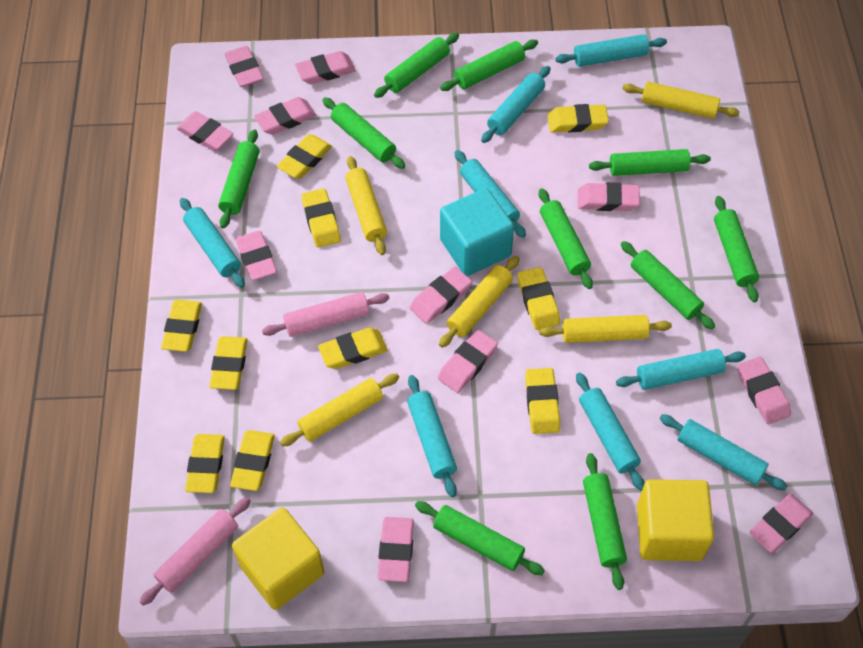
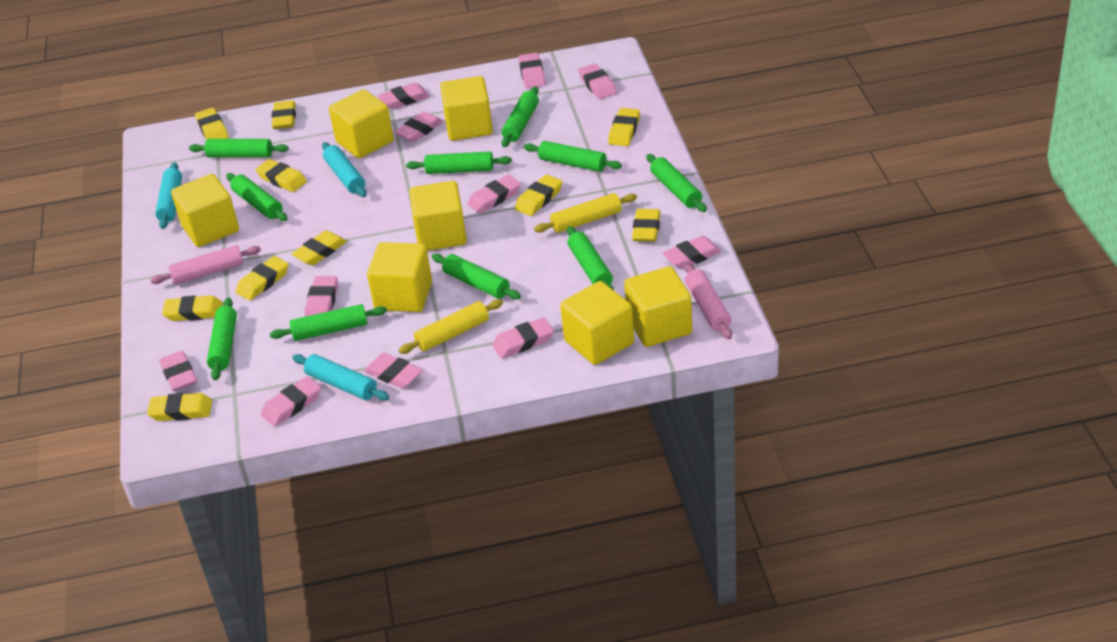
turquoise cube: [440,188,514,276] = 1 -> none = 0
turquoise rolling pin: [180,198,245,288] [407,375,457,497] [455,150,526,238] [481,66,550,143] [555,34,667,67] [576,373,644,491] [616,349,746,390] [659,414,787,491] = 8 -> [155,162,182,229] [292,354,389,401] [322,142,367,197] = 3
yellow cube: [232,507,324,610] [637,479,714,561] = 2 -> [171,174,239,247] [329,89,394,158] [367,242,432,312] [409,181,467,251] [440,76,493,141] [560,281,634,365] [624,266,692,347] = 7
yellow rolling pin: [280,374,399,447] [345,156,387,255] [439,256,520,348] [539,315,672,343] [622,81,740,119] = 5 -> [399,299,503,354] [534,193,637,233] = 2

